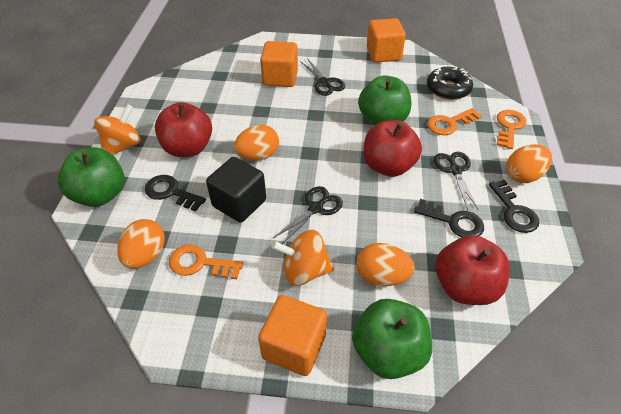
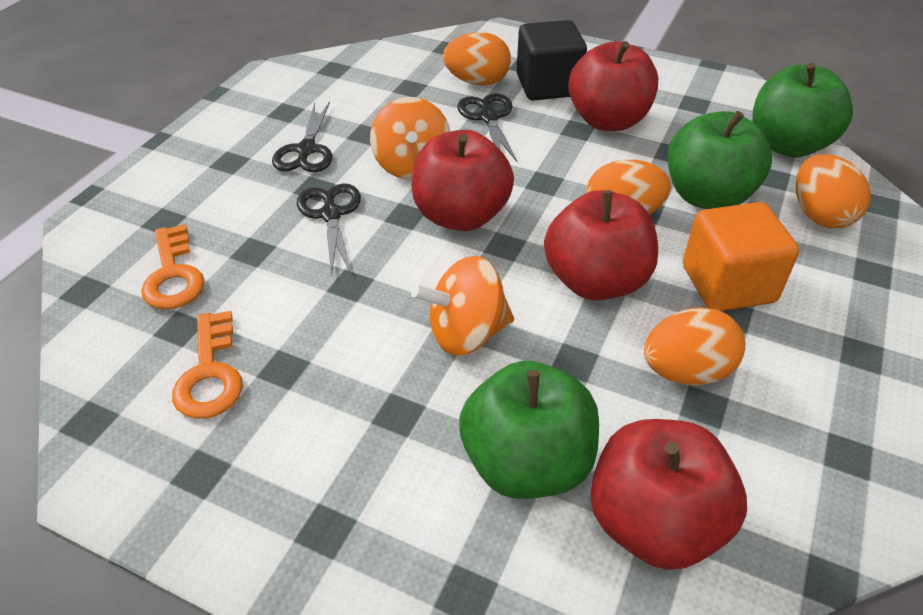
black donut: [427,66,473,100] = 1 -> none = 0
black key: [145,175,206,211] [414,199,484,237] [489,180,539,233] = 3 -> none = 0
orange cube: [258,295,327,376] [260,41,298,87] [367,18,406,63] = 3 -> [683,202,799,311] = 1
orange key: [169,244,243,279] [427,108,482,135] [497,110,526,149] = 3 -> [141,224,205,309] [172,311,243,419] = 2
red apple: [155,102,212,157] [363,120,422,177] [435,235,510,305] = 3 -> [411,130,514,231] [544,190,658,300] [568,41,658,131] [590,419,747,570] = 4

